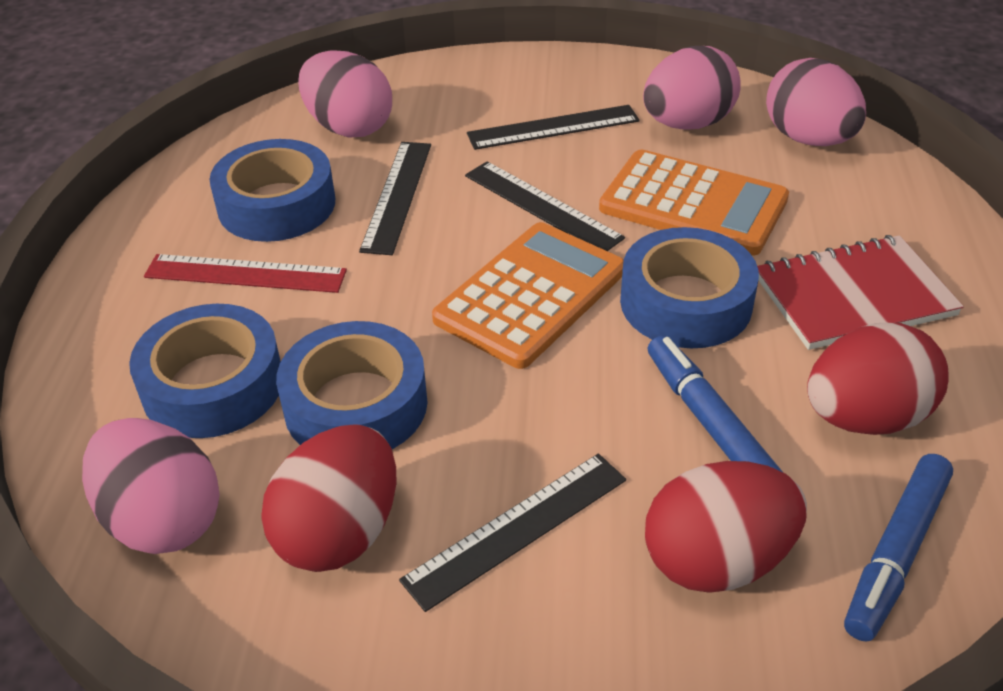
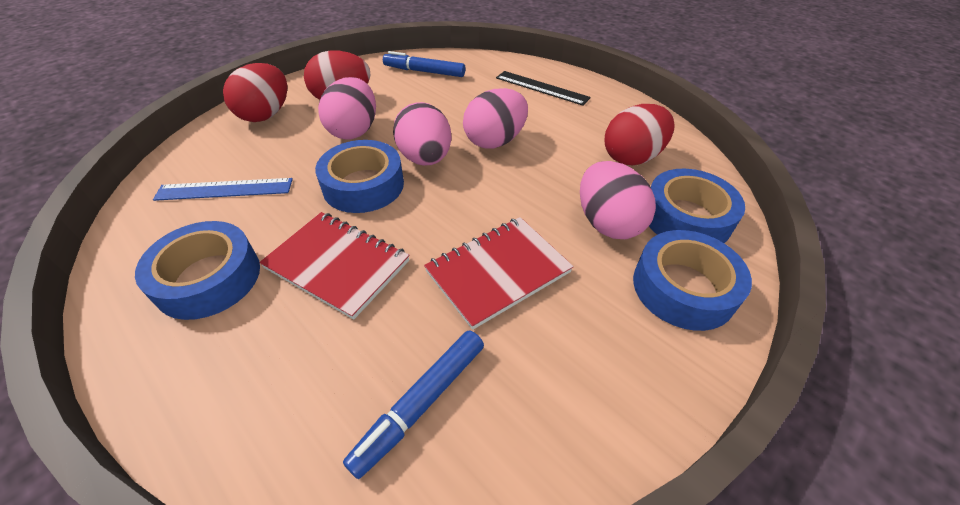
black ruler: [359,142,431,255] [399,454,626,612] [465,161,625,251] [467,105,640,150] = 4 -> [496,71,591,106] = 1
blue ruler: none = 0 -> [153,178,293,201] = 1
orange calculator: [432,222,624,369] [599,150,789,256] = 2 -> none = 0
red notebook: [757,235,964,350] = 1 -> [259,212,410,320] [424,217,574,330] = 2
red ruler: [144,254,347,293] = 1 -> none = 0

